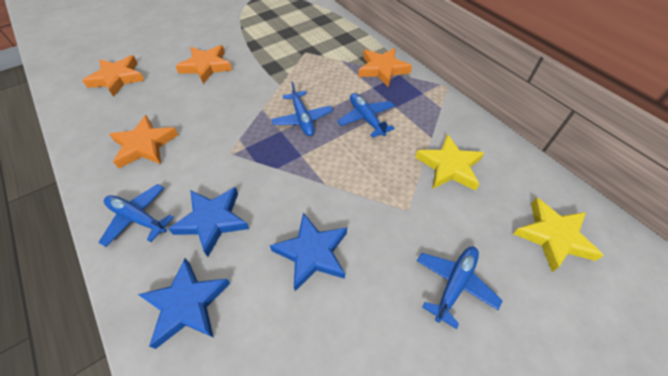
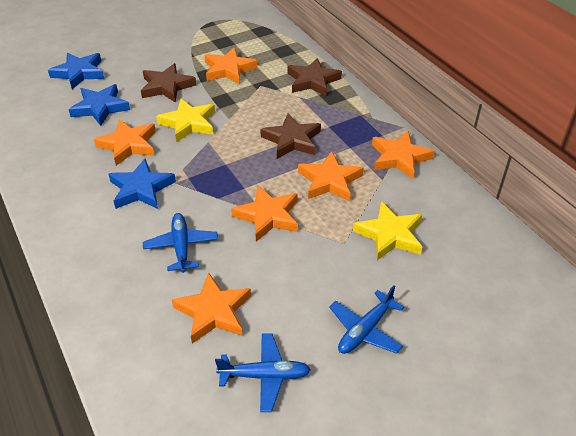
blue plane: [98,184,174,247] [271,81,333,136] [337,93,395,138] [417,246,503,329] = 4 -> [143,213,218,273] [215,333,311,412] [329,285,404,354] = 3
brown star: none = 0 -> [141,63,196,103] [260,114,321,159] [287,58,342,96] = 3
orange star: [82,55,145,97] [109,115,178,168] [176,45,232,84] [358,48,412,87] = 4 -> [94,119,156,166] [172,272,251,344] [204,47,257,84] [231,185,298,242] [298,151,364,201] [372,131,435,179] = 6

